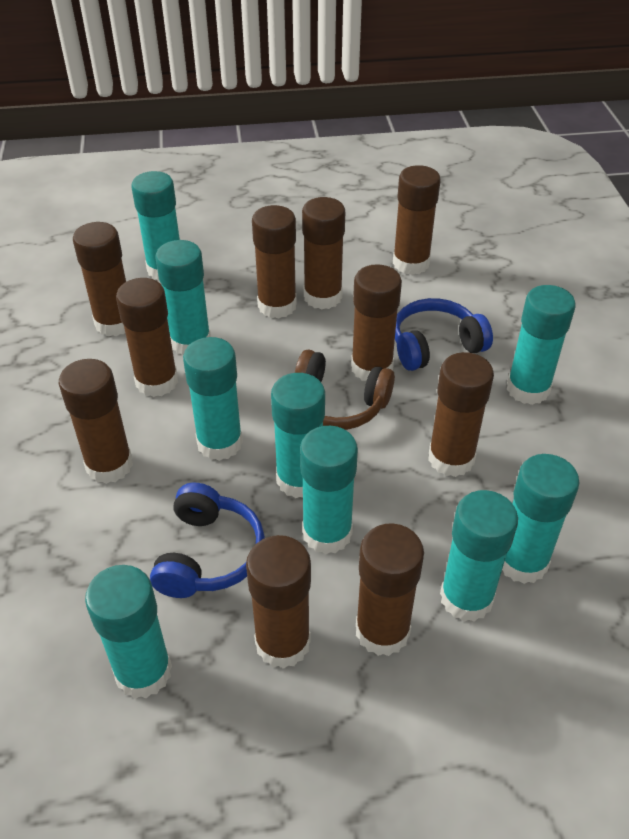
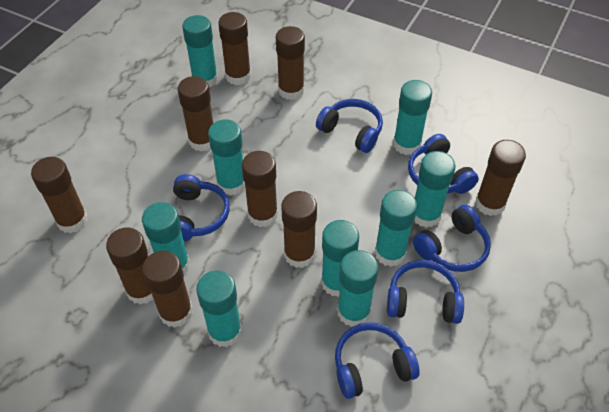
blue headphones: [150,483,265,598] [395,298,493,371] = 2 -> [173,174,230,242] [316,99,383,153] [335,322,420,399] [387,260,464,324] [408,134,479,194] [413,205,491,272] = 6
brown glue stick: [59,359,133,484] [73,222,126,336] [116,278,178,397] [246,535,311,669] [252,205,297,319] [302,197,345,310] [351,264,402,381] [356,523,424,656] [393,165,441,275] [428,352,494,477] = 10 -> [31,157,88,233] [106,227,154,305] [142,251,193,328] [178,76,213,151] [218,12,251,85] [242,151,278,227] [276,26,305,100] [281,191,317,268] [475,140,526,216] = 9
brown headphones: [295,350,395,430] = 1 -> none = 0

